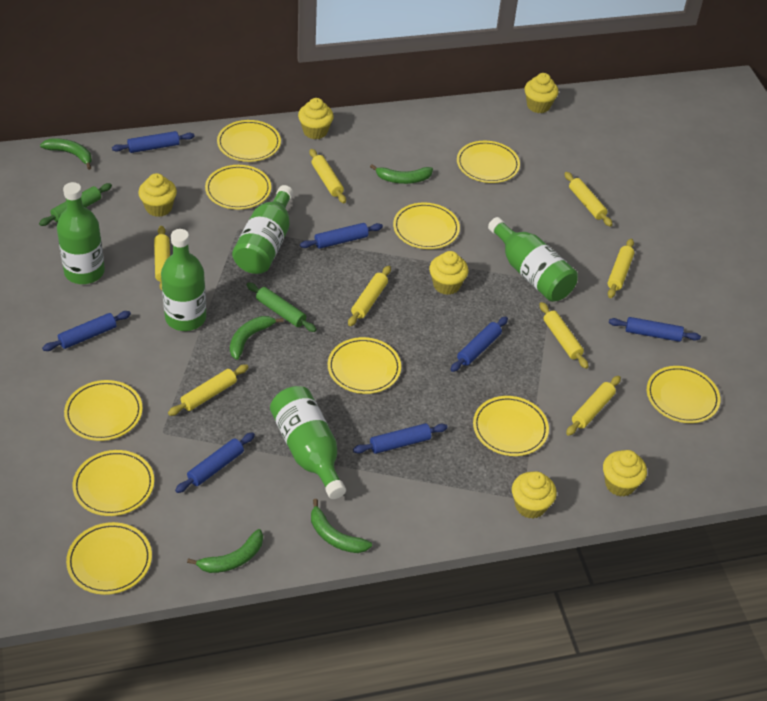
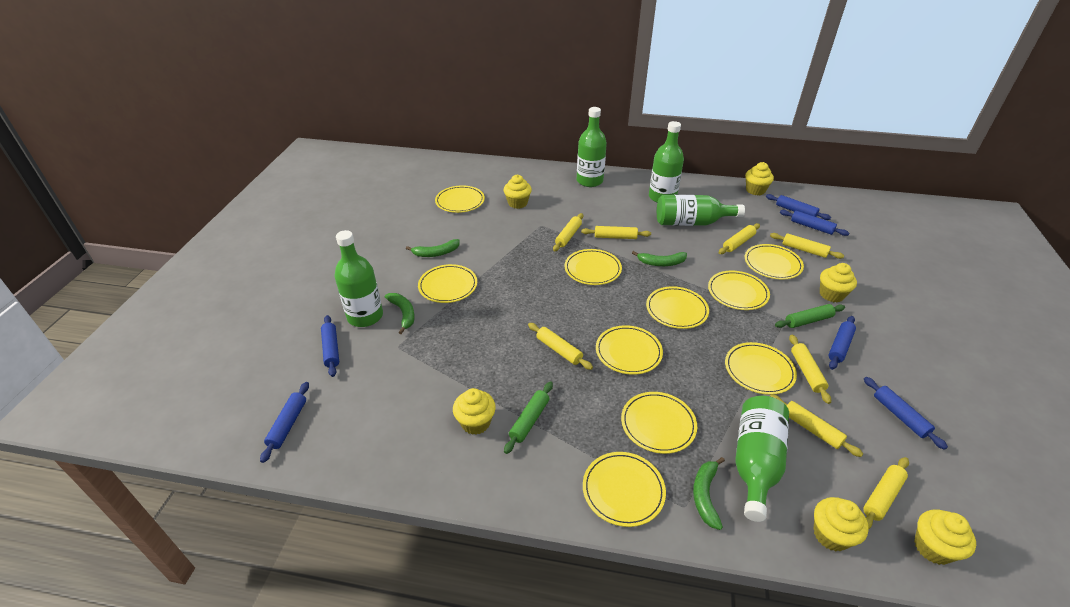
blue rolling pin: [42,311,131,351] [112,131,195,153] [175,432,255,493] [300,223,383,249] [353,423,448,454] [450,316,508,372] [609,317,701,342] = 7 -> [260,382,309,463] [321,315,339,377] [766,194,831,220] [780,210,849,236] [829,316,856,370] [864,377,948,450] = 6
green banana: [40,138,92,170] [187,529,263,573] [230,316,284,360] [311,499,372,553] [370,164,433,184] = 5 -> [385,293,415,334] [406,239,460,257] [632,251,687,266] [693,457,725,530] = 4

